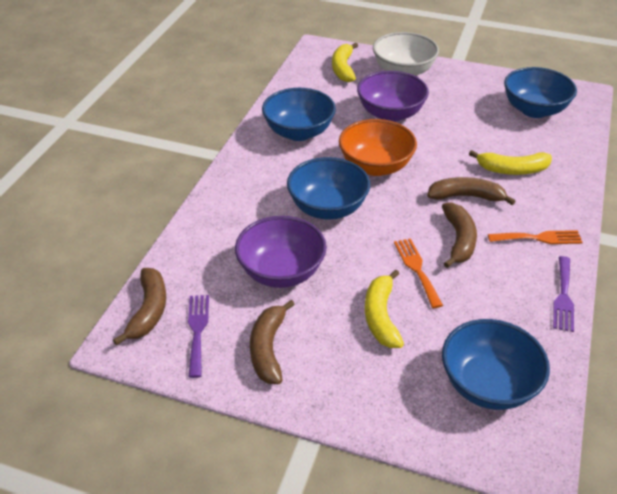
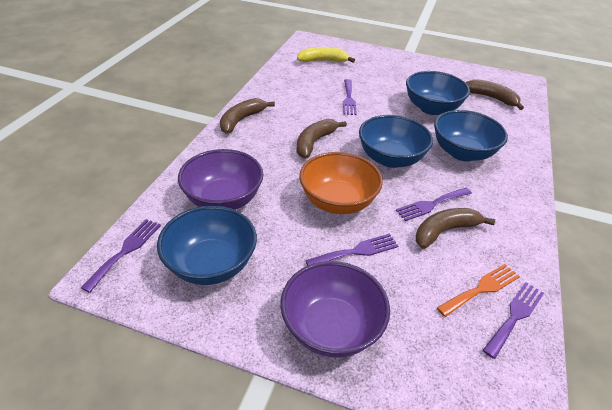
orange fork: [394,238,443,308] [488,230,583,244] = 2 -> [437,264,520,317] = 1
purple fork: [188,295,209,378] [553,256,574,332] = 2 -> [81,219,161,293] [305,234,398,266] [343,79,357,115] [396,188,472,221] [483,282,544,359] = 5
white bowl: [373,32,439,76] = 1 -> none = 0
yellow banana: [332,43,358,82] [365,270,404,348] [469,150,552,175] = 3 -> [297,47,355,63] = 1

